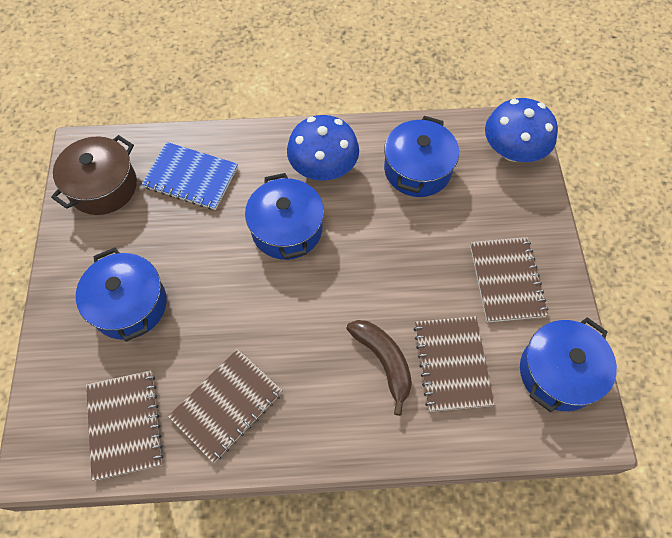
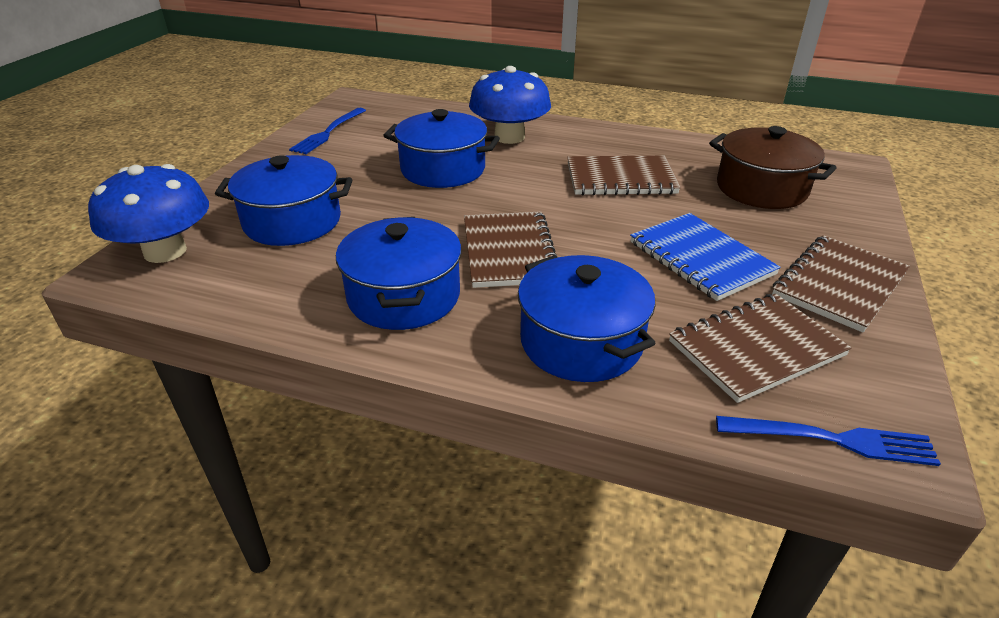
blue fork: none = 0 -> [289,108,366,154] [716,416,941,466] = 2
brown banana: [346,320,412,416] = 1 -> none = 0

